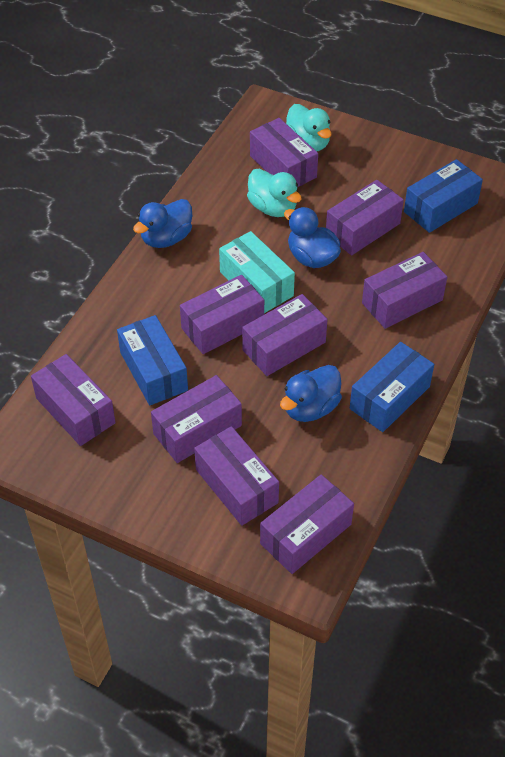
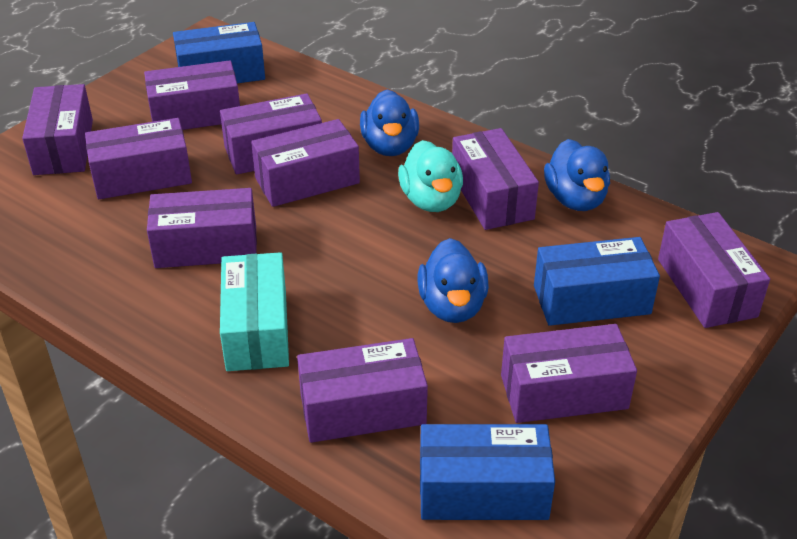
purple box: [31,354,116,446] [151,375,242,463] [180,275,264,354] [194,426,279,526] [242,294,328,376] [250,118,318,187] [260,474,354,574] [326,180,404,255] [362,252,447,329] = 9 -> [22,84,93,175] [85,118,192,199] [144,60,240,130] [147,188,257,268] [220,93,322,175] [251,119,360,207] [297,338,428,443] [452,128,539,230] [501,324,637,423] [658,212,770,328] = 10
turquoise duck: [247,169,302,217] [286,104,332,151] = 2 -> [398,140,463,212] = 1

